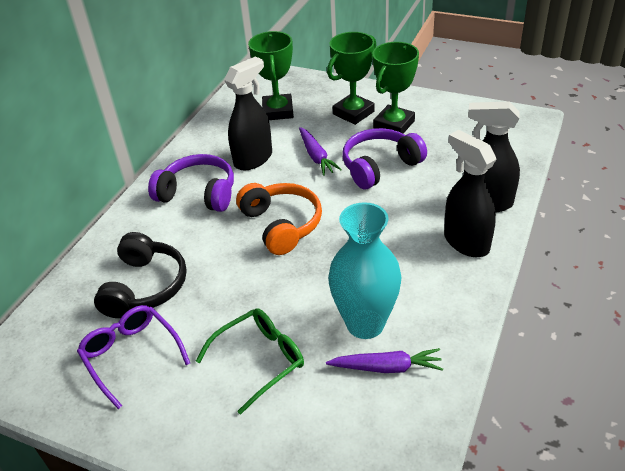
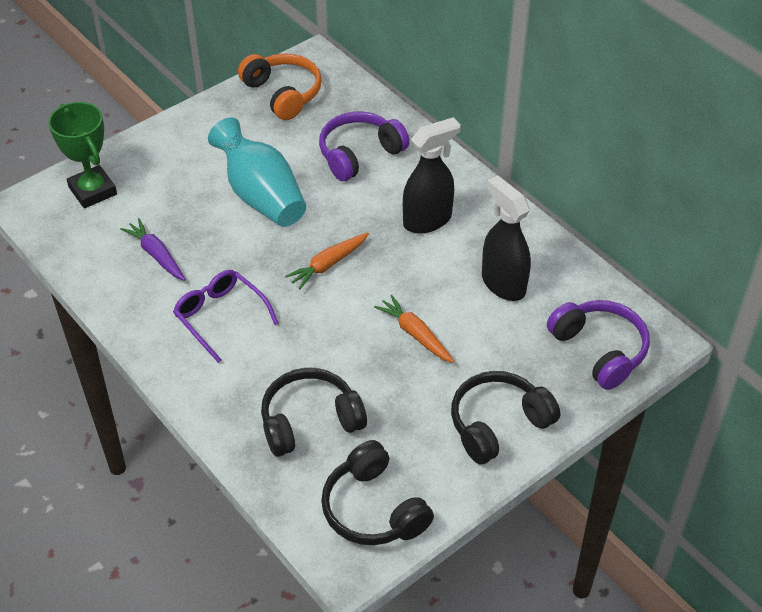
black headphones: [94,232,187,318] = 1 -> [261,368,367,457] [321,440,434,545] [451,371,560,464] = 3
black spray bottle: [224,56,272,170] [444,130,496,257] [463,101,520,212] = 3 -> [403,117,461,234] [482,175,531,301] = 2
green glasses: [196,308,304,415] = 1 -> none = 0
green trophy: [248,31,294,120] [327,32,376,125] [373,42,419,134] = 3 -> [48,102,117,208] = 1
orange carrot: none = 0 -> [285,232,369,289] [374,295,455,363] = 2
purple carrot: [299,127,342,176] [326,348,443,373] = 2 -> [120,218,186,281] = 1

